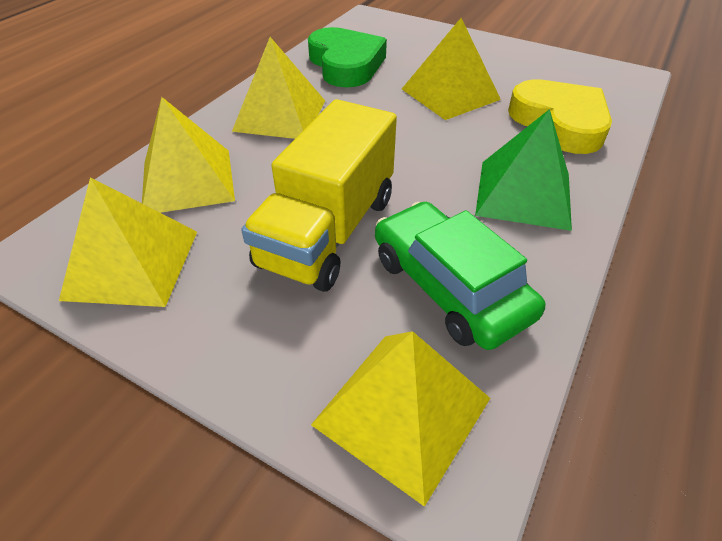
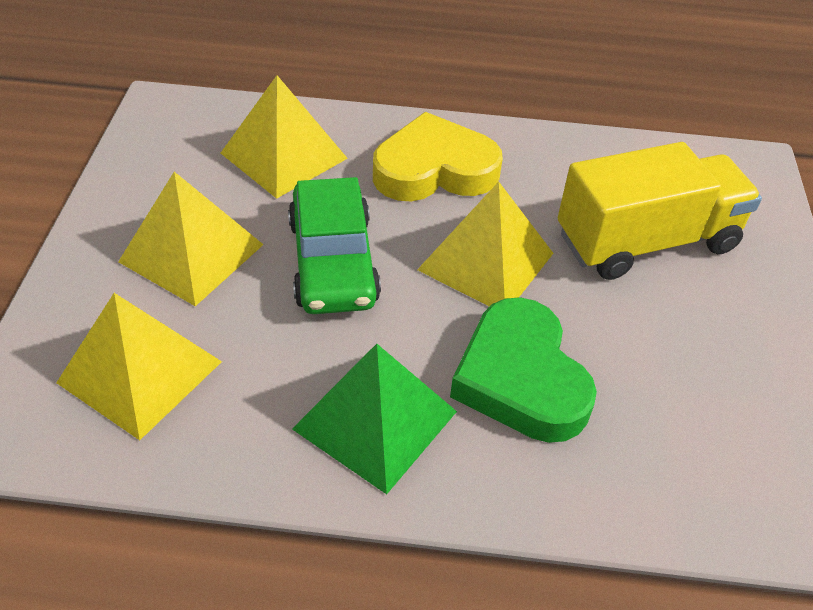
yellow pyramid: [59,177,197,307] [142,97,235,213] [232,37,325,139] [311,331,490,507] [402,18,501,120] = 5 -> [56,293,222,440] [118,172,264,306] [221,75,348,199] [417,182,553,307] = 4

